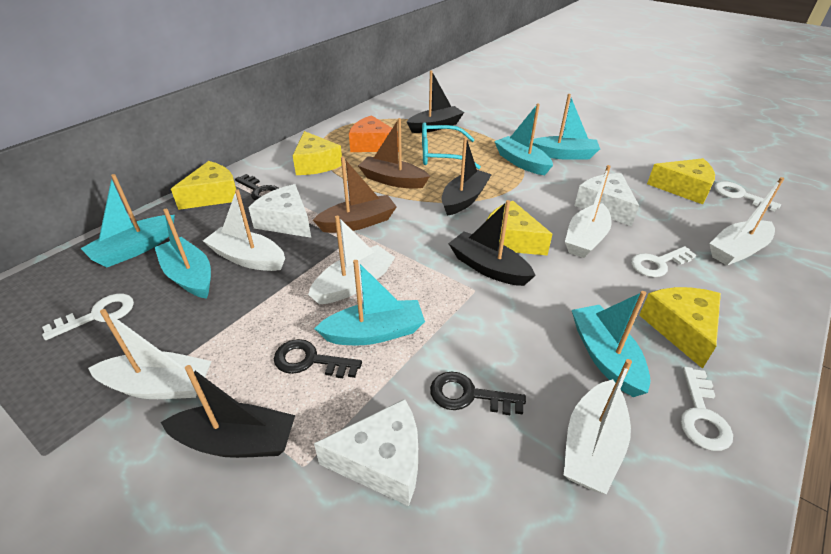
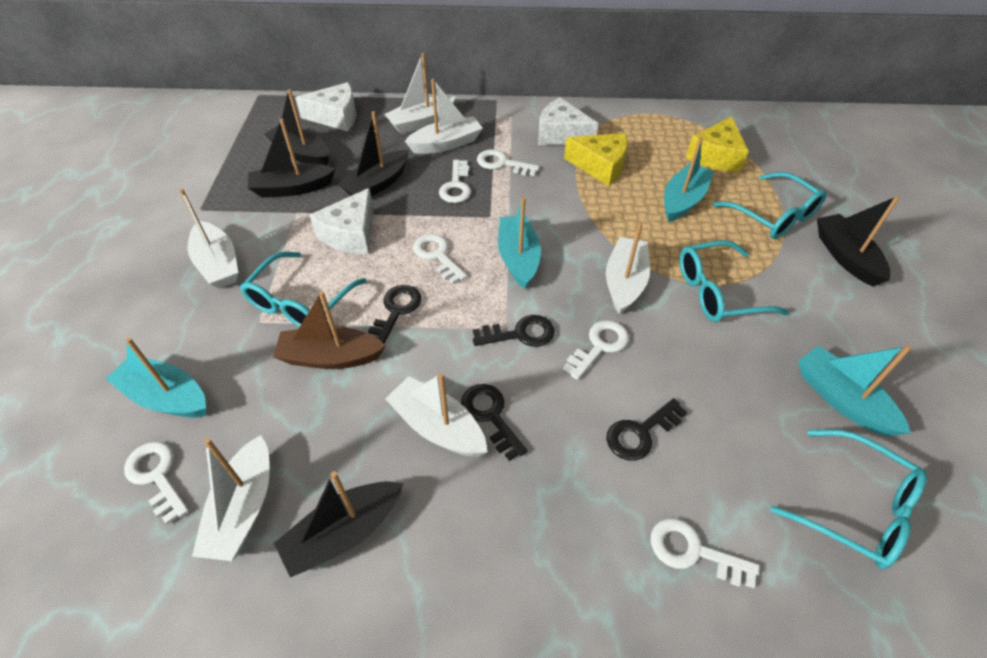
black boat: [161,365,295,458] [407,70,464,133] [442,137,492,216] [448,200,536,286] = 4 -> [248,119,335,198] [265,89,329,165] [274,471,403,577] [338,111,409,197] [817,196,900,287] = 5
black key: [235,174,279,201] [274,339,362,378] [430,372,526,415] = 3 -> [368,285,421,344] [461,384,528,461] [473,315,555,347] [606,398,687,461] = 4
brown boat: [313,156,397,233] [358,118,430,189] = 2 -> [273,291,386,369] = 1
orange cheese: [349,115,392,152] = 1 -> none = 0
turquoise boat: [80,174,175,268] [155,209,211,299] [314,260,425,345] [494,104,553,175] [533,94,600,160] [572,291,651,397] = 6 -> [106,338,206,418] [498,197,541,289] [664,137,714,222] [798,345,912,436] = 4
turquoise glasses: [422,122,481,169] = 1 -> [240,252,366,327] [679,240,789,322] [713,172,827,239] [771,429,927,569] = 4
white key: [42,294,134,340] [631,246,696,277] [680,367,733,451] [714,182,781,211] = 4 -> [124,442,189,525] [413,234,467,284] [439,160,471,203] [477,149,540,176] [563,320,629,380] [651,518,760,588] = 6
yellow cheese: [171,161,236,210] [293,131,342,175] [486,201,552,256] [639,287,721,369] [647,158,715,204] = 5 -> [564,133,628,186] [686,116,749,172] = 2

